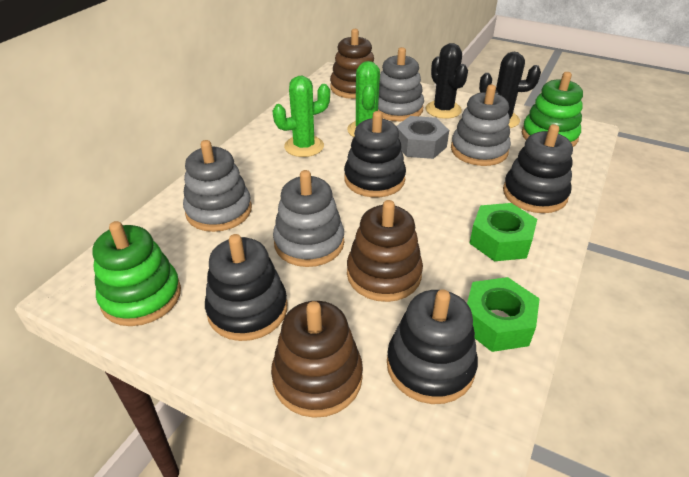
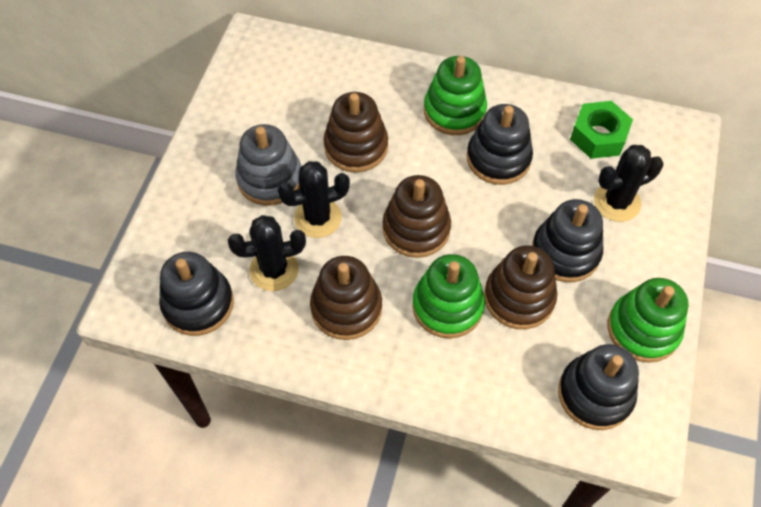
black cactus: [426,43,468,119] [479,52,541,128] = 2 -> [228,215,306,291] [277,161,350,238] [594,145,664,222] = 3
brown stacking toy: [271,301,363,418] [330,29,374,99] [347,200,423,302] = 3 -> [310,256,382,340] [324,92,388,173] [383,175,451,258] [484,245,557,329] = 4
green cactus: [272,76,330,157] [347,61,380,137] = 2 -> none = 0
green nut: [467,277,540,352] [469,203,537,261] = 2 -> [570,101,633,159] = 1
green stacking toy: [92,221,181,326] [522,72,583,147] = 2 -> [412,254,485,338] [424,56,487,135] [607,278,689,363] = 3
grey nut: [396,116,449,159] = 1 -> none = 0
grey stacking toy: [183,140,252,232] [273,170,344,267] [378,47,424,121] [451,84,511,166] = 4 -> [235,124,301,206] = 1

